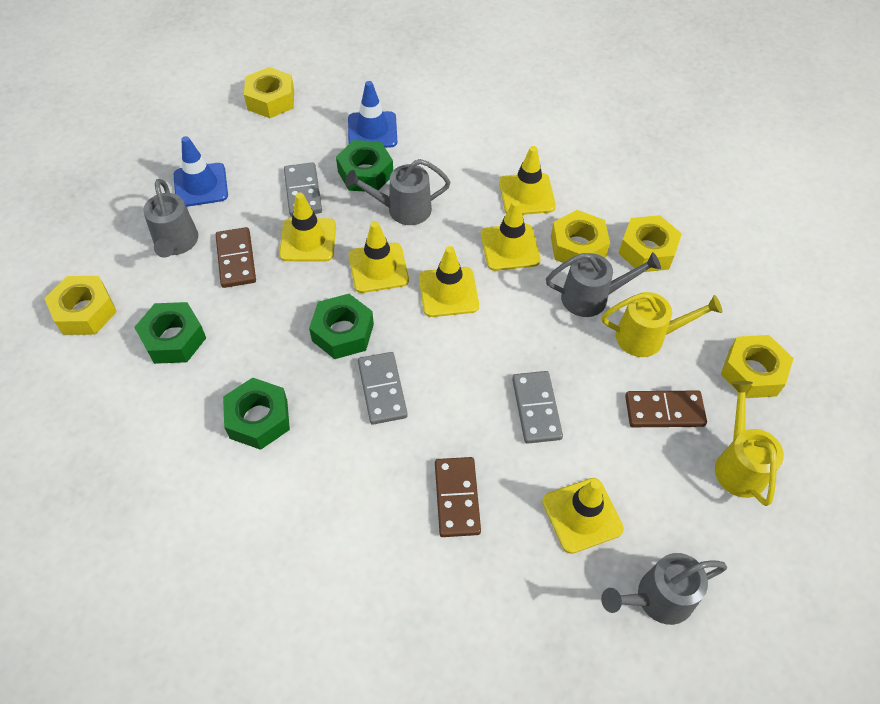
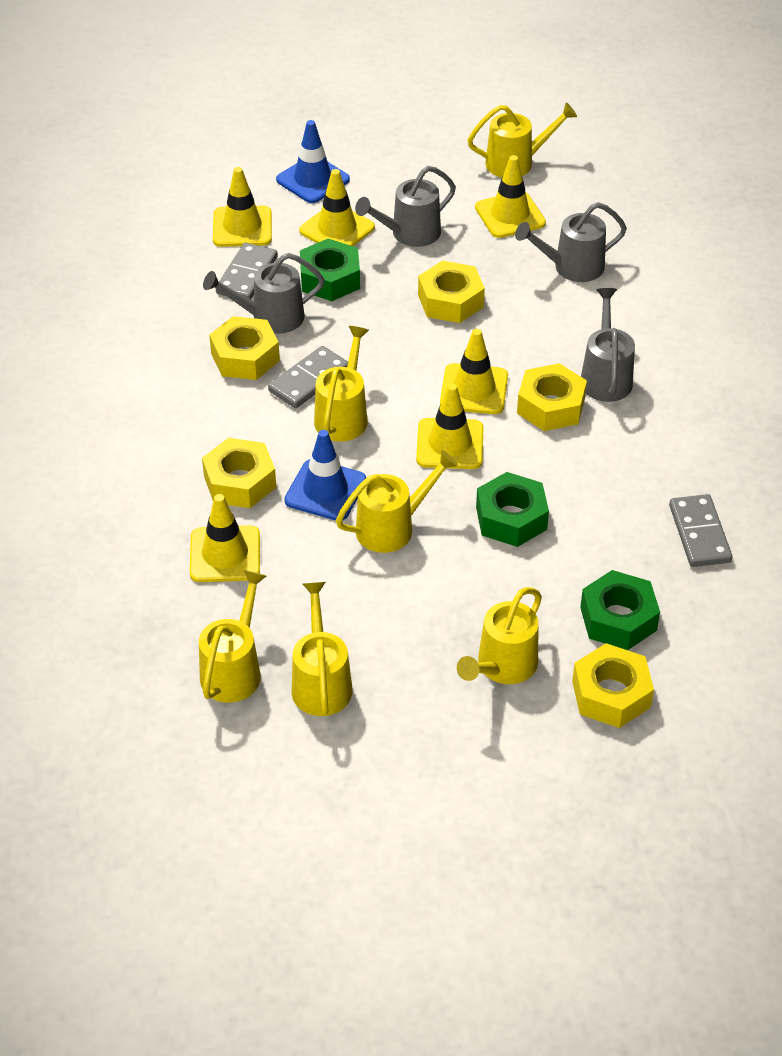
brown domino: [216,227,256,288] [435,457,481,537] [625,391,707,427] = 3 -> none = 0
green nut: [134,302,206,364] [223,377,290,450] [309,294,374,359] [336,140,393,192] = 4 -> [300,239,360,301] [476,472,549,547] [580,570,660,650] = 3
yellow watering can: [602,292,722,357] [715,381,784,506] = 2 -> [199,570,266,703] [291,582,353,716] [314,326,369,442] [336,450,458,553] [457,587,542,684] [468,102,577,178] = 6

